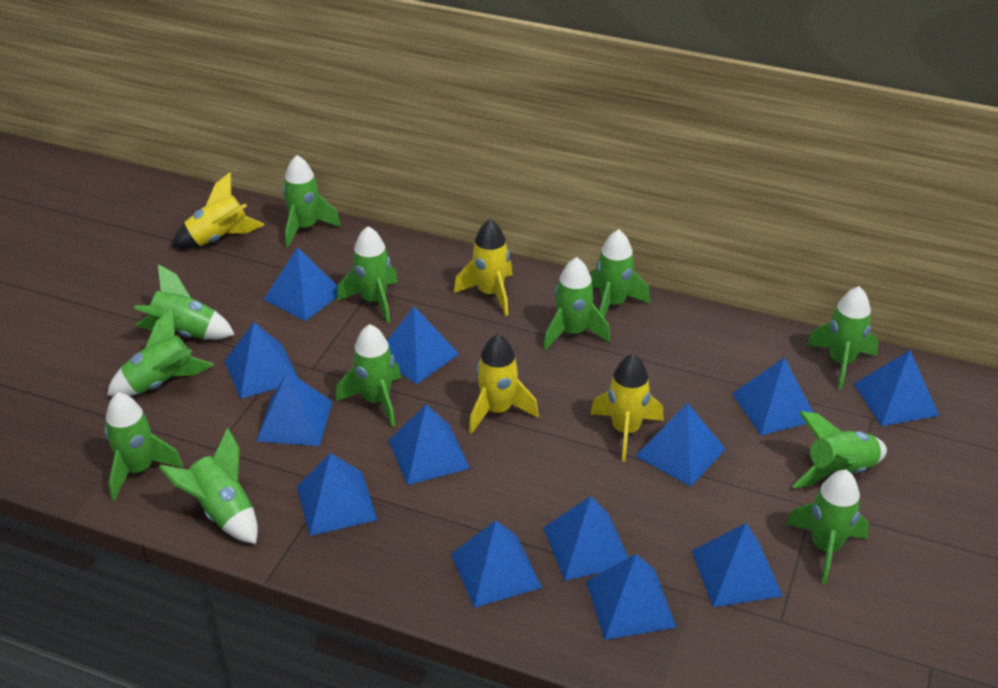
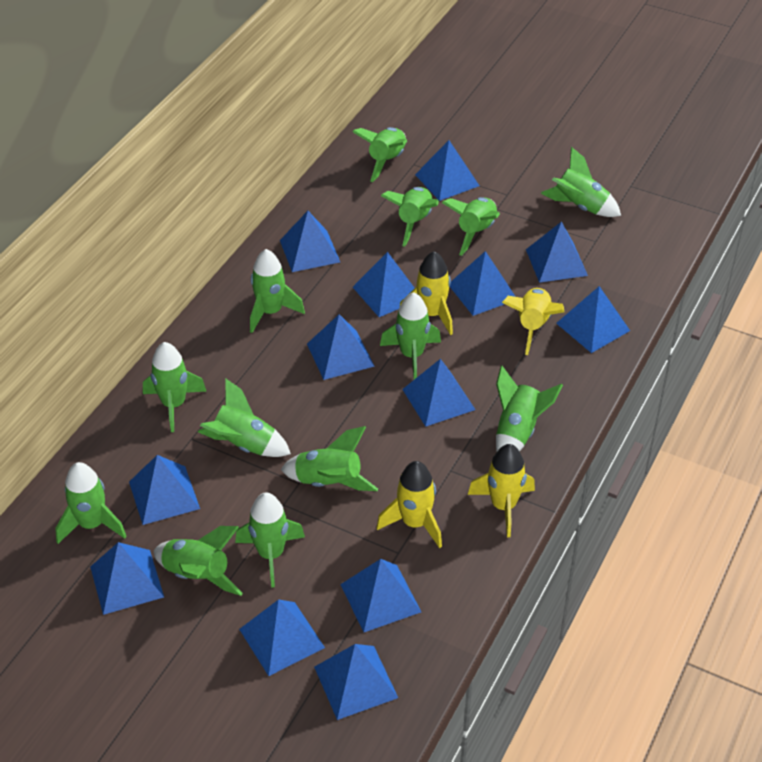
green rocket: [104,392,183,501] [107,308,214,396] [134,264,235,339] [159,428,258,544] [283,155,341,248] [336,324,401,427] [337,226,398,323] [543,257,610,351] [590,229,650,318] [786,470,869,584] [792,411,887,489] [806,286,879,389] = 12 -> [55,462,127,544] [143,342,207,432] [153,526,243,596] [198,378,291,457] [235,492,305,588] [250,249,305,333] [280,426,378,491] [352,127,407,182] [380,292,441,379] [381,187,439,247] [442,197,500,256] [496,365,563,451] [541,147,621,217] = 13

